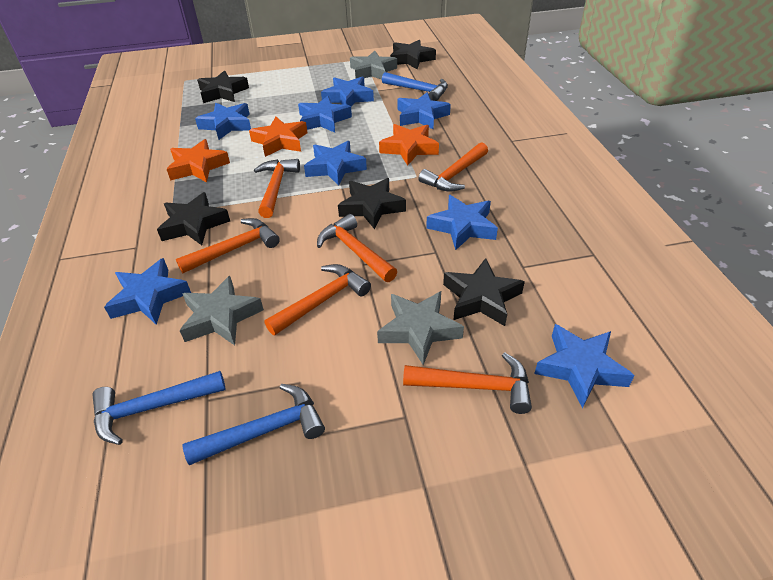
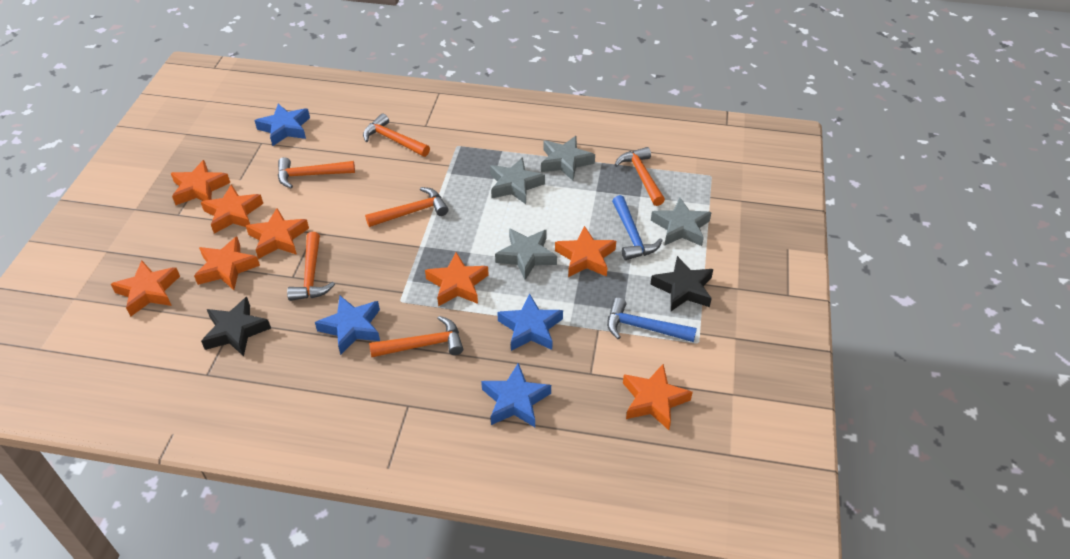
black star: [157,192,230,245] [197,70,249,103] [338,178,406,229] [390,40,436,69] [443,258,525,326] = 5 -> [201,297,271,357] [650,256,713,311] = 2
blue hammer: [93,371,226,445] [182,384,325,465] [382,72,448,101] = 3 -> [607,297,697,342] [612,195,663,260] = 2
blue star: [104,258,191,325] [195,103,251,140] [298,96,352,133] [304,141,367,186] [321,77,374,106] [397,92,451,130] [426,195,498,250] [534,324,635,408] = 8 -> [254,104,310,146] [315,296,380,355] [481,363,551,427] [497,293,563,351] = 4
grey star: [180,276,264,345] [350,51,397,80] [377,291,464,365] = 3 -> [490,157,545,204] [495,228,557,280] [541,136,595,181] [651,198,712,246] = 4
orange star: [167,139,230,182] [249,116,307,157] [379,124,439,166] = 3 -> [111,260,180,316] [171,160,230,205] [194,237,260,290] [201,185,263,234] [246,208,309,259] [425,252,489,306] [555,226,616,277] [623,364,693,430] = 8

